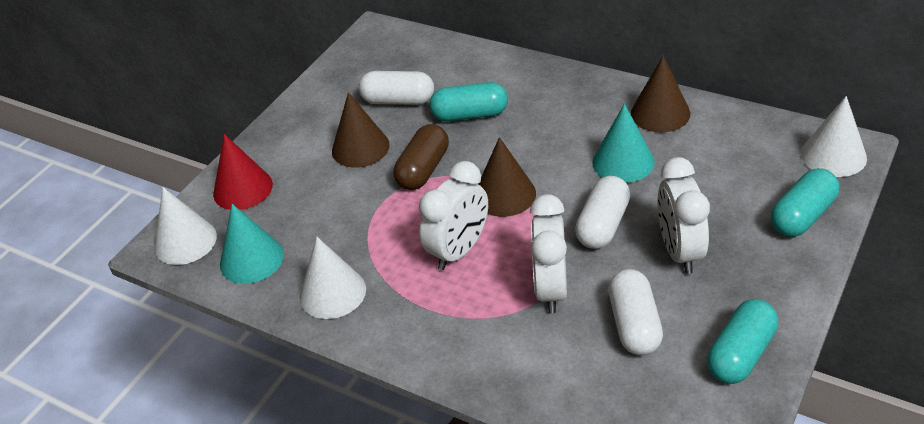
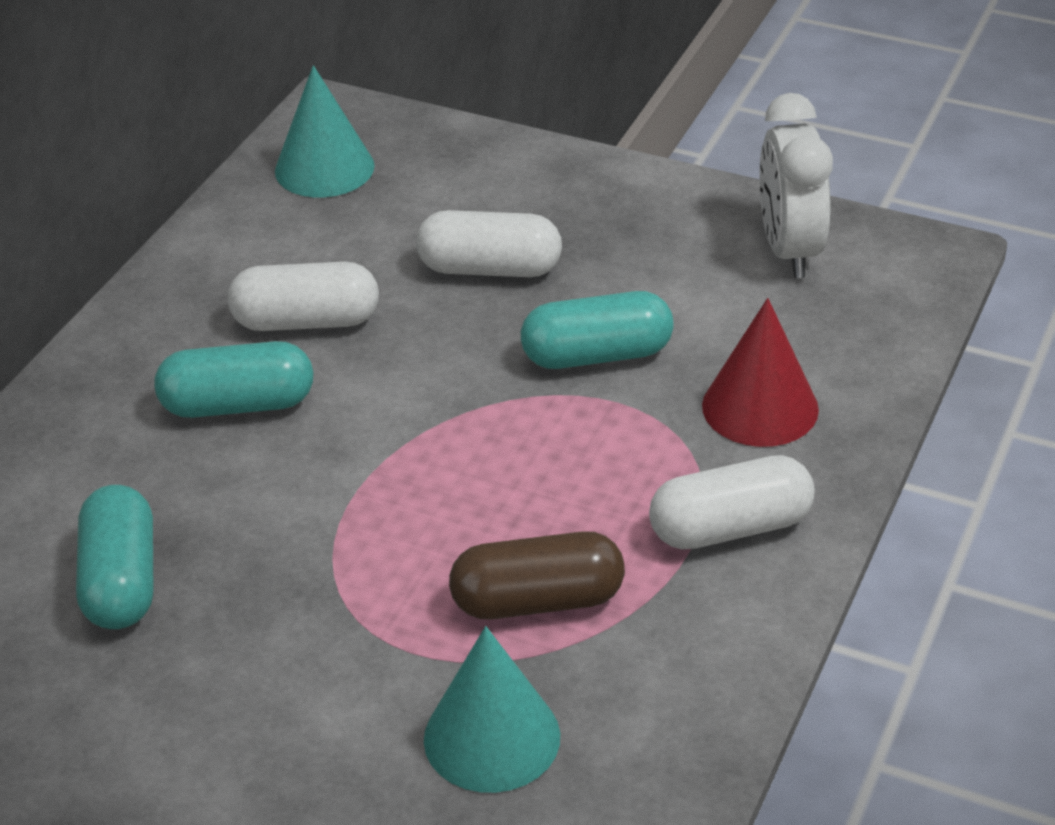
brown cone: [332,92,390,168] [478,137,536,217] [631,56,690,132] = 3 -> none = 0
white clock: [419,161,488,270] [530,194,567,313] [658,157,710,274] = 3 -> [759,93,833,278] = 1
white cone: [154,187,217,265] [300,237,366,319] [801,96,867,177] = 3 -> none = 0

